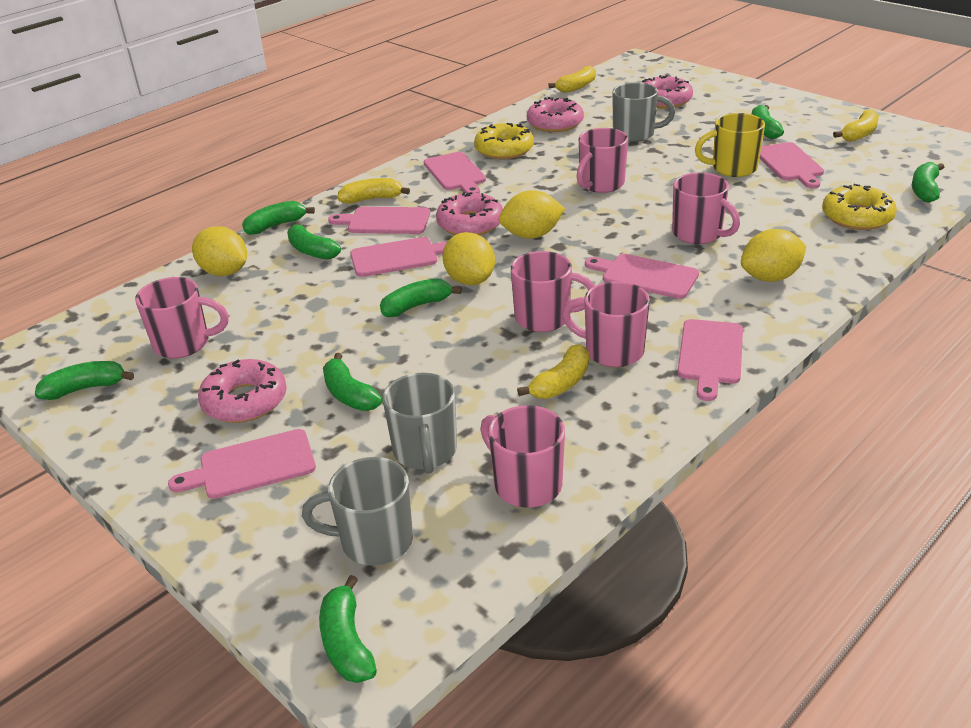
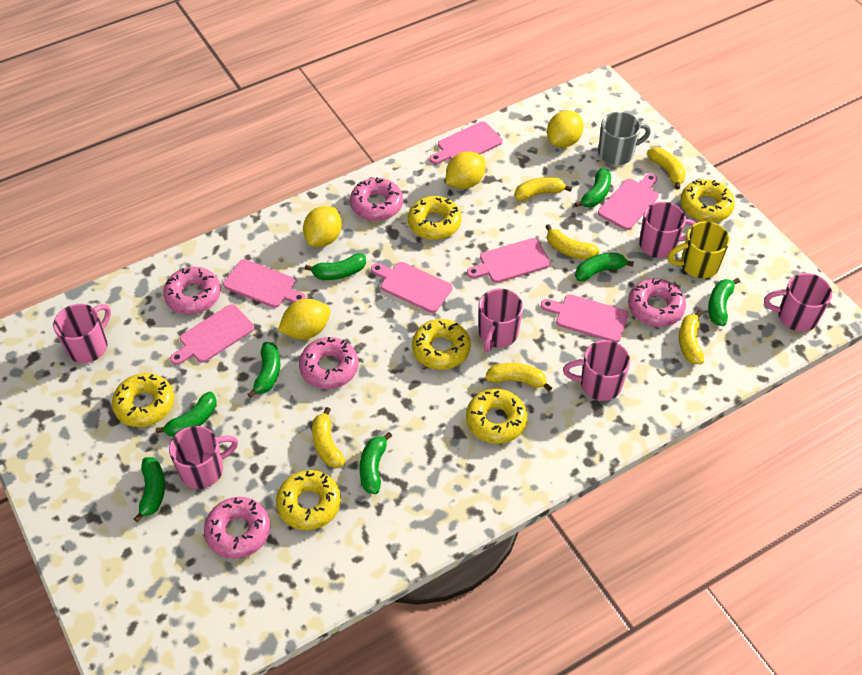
grey mug: [302,457,413,566] [383,373,457,474] [612,82,675,142] = 3 -> [598,112,651,165] = 1
pink donut: [198,359,287,423] [436,192,503,235] [527,97,584,132] [642,75,693,109] = 4 -> [163,267,221,314] [204,497,270,559] [299,337,358,389] [350,177,403,221] [628,278,686,327] = 5
yellow banana: [337,178,410,204] [517,344,589,399] [549,66,596,93] [833,109,879,142] = 4 -> [312,407,345,468] [485,363,552,391] [515,177,572,201] [545,224,599,260] [647,147,686,190] [679,310,704,364] = 6
yellow donut: [474,123,534,159] [822,184,897,230] = 2 -> [112,373,174,427] [276,470,341,530] [408,196,462,240] [412,319,471,370] [466,389,527,444] [680,179,735,222] = 6

